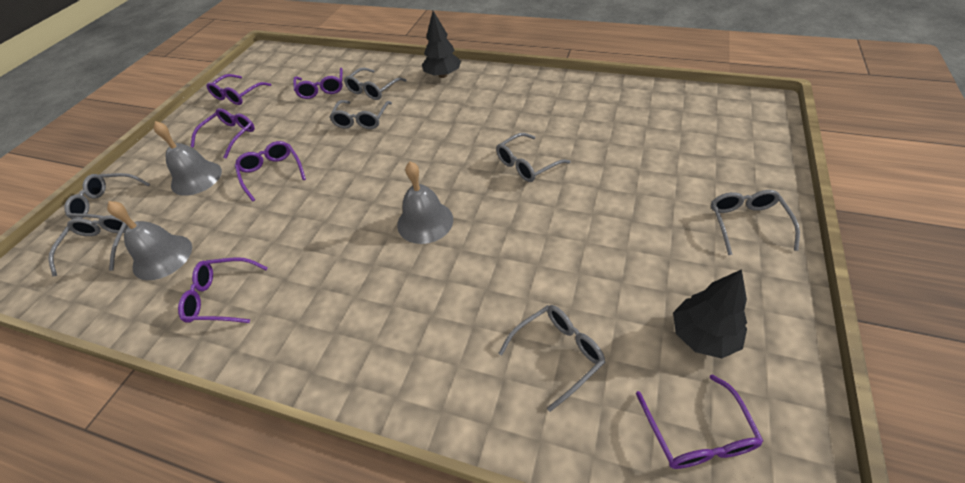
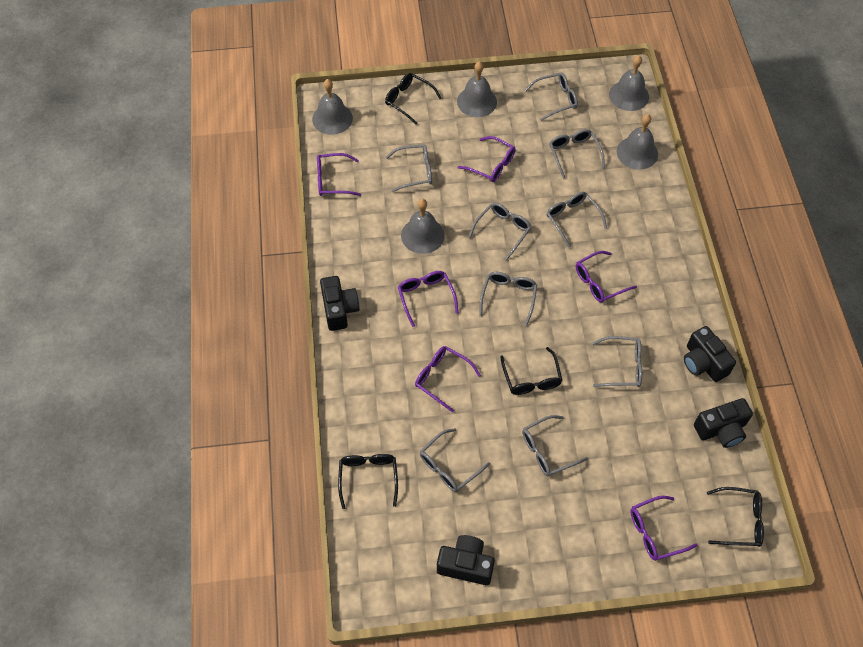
black camera: none = 0 -> [320,276,360,331] [437,535,495,585] [684,326,736,382] [694,398,753,448] = 4
black glasses: none = 0 -> [338,454,398,509] [385,73,442,125] [501,347,562,395] [707,487,764,547] = 4
black tree: [422,11,461,78] [673,269,747,358] = 2 -> none = 0
grey bell: [107,201,192,280] [154,121,222,196] [397,162,453,244] = 3 -> [312,79,353,135] [401,199,445,254] [457,62,497,117] [609,55,649,111] [617,114,658,170] = 5
grey glasses: [48,215,127,276] [64,173,150,219] [329,100,392,129] [344,68,407,100] [496,133,571,182] [499,305,605,412] [711,190,800,255] = 7 -> [386,144,432,192] [420,428,490,492] [468,203,532,260] [479,272,537,326] [522,415,588,476] [525,73,578,121] [547,192,607,248] [549,129,605,179] [592,336,642,387] = 9

